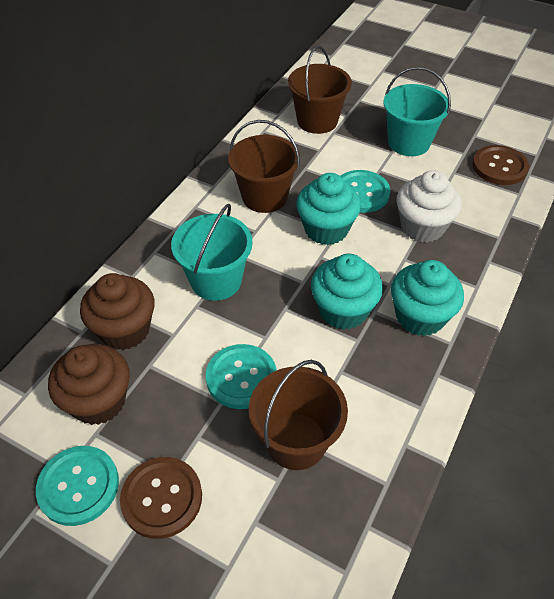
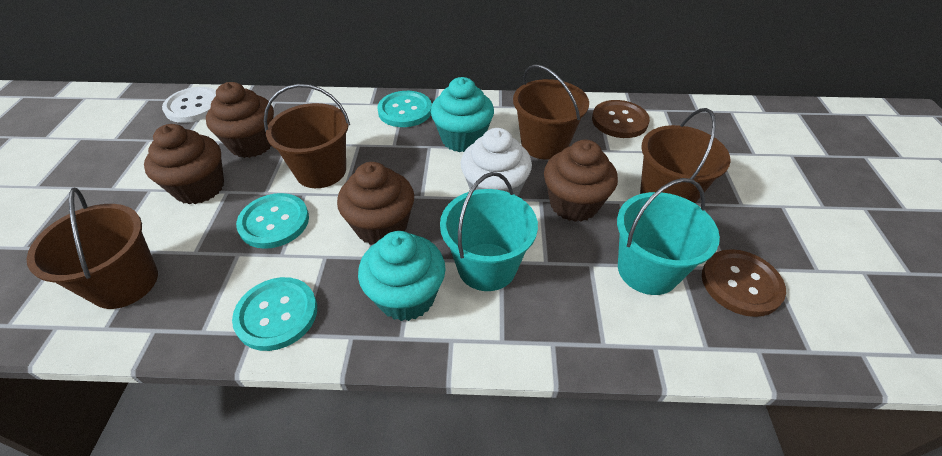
brown bucket: [228,120,300,213] [249,360,348,470] [288,46,352,134] = 3 -> [27,188,158,309] [264,84,350,188] [513,64,589,160] [640,108,731,203] = 4
brown cupcake: [48,344,130,425] [80,273,155,350] = 2 -> [144,124,224,204] [206,82,274,158] [337,162,414,245] [544,140,618,222] = 4
turquoise cupcake: [296,173,361,245] [311,254,383,330] [391,260,464,336] = 3 -> [358,231,446,321] [431,77,494,152] = 2
white button: none = 0 -> [162,87,216,123] = 1

